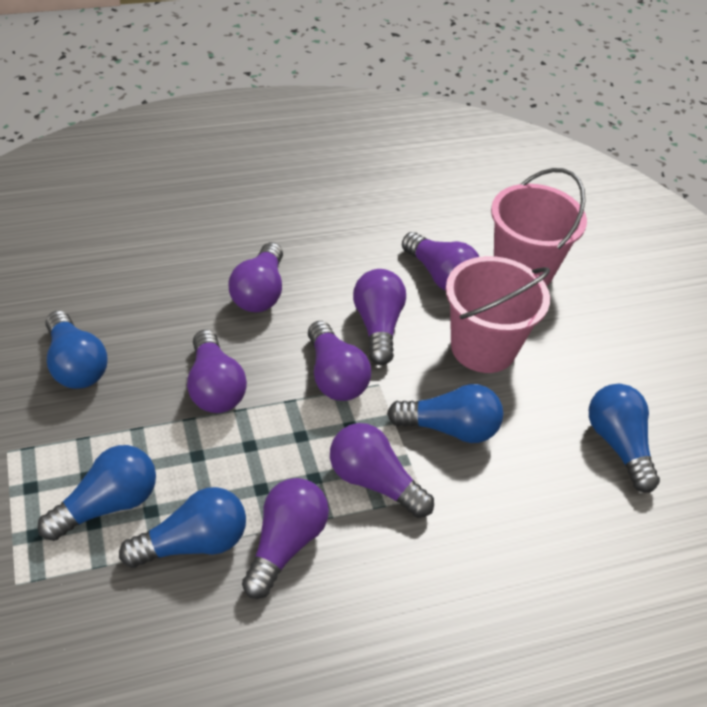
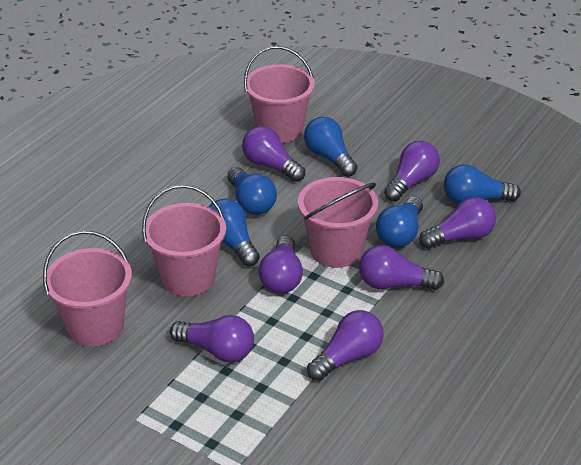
pink bucket: [446,256,550,373] [491,168,587,286] = 2 -> [43,230,132,347] [142,185,226,296] [244,46,315,143] [298,177,378,268] = 4

